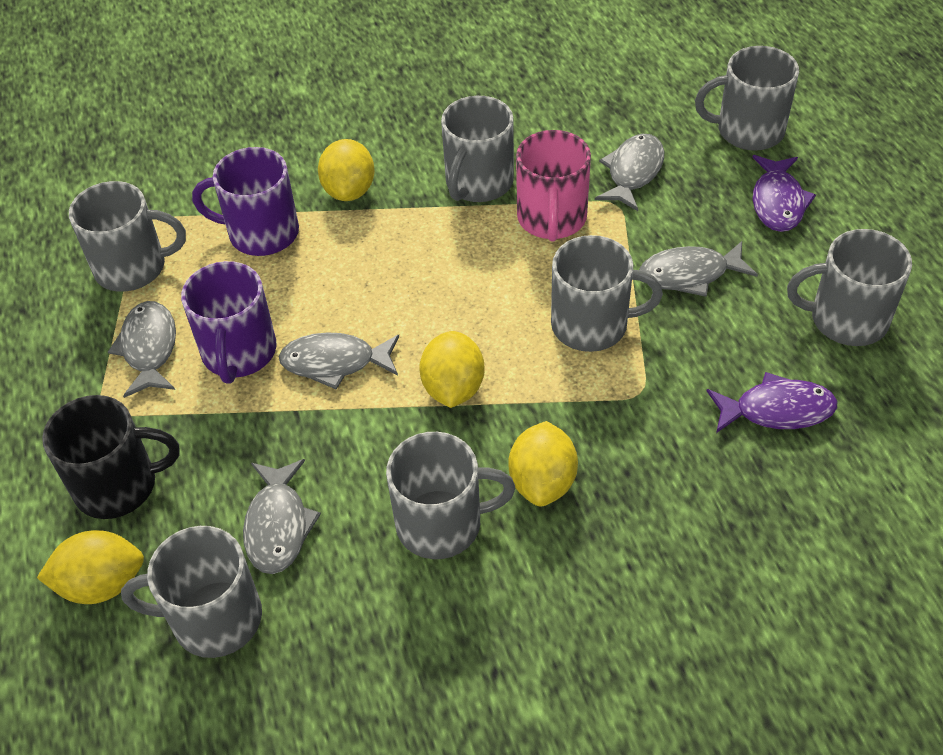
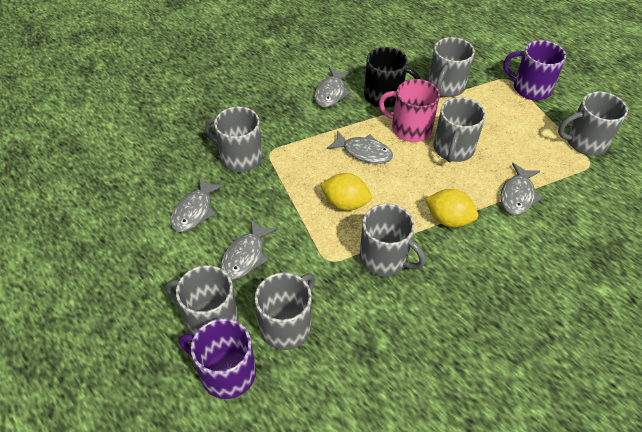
purple fish: [707,372,837,433] [752,155,816,232] = 2 -> none = 0
yellow lemon: [37,530,144,604] [318,139,375,201] [419,331,485,408] [509,421,578,507] = 4 -> [320,173,372,211] [425,189,478,227] = 2

